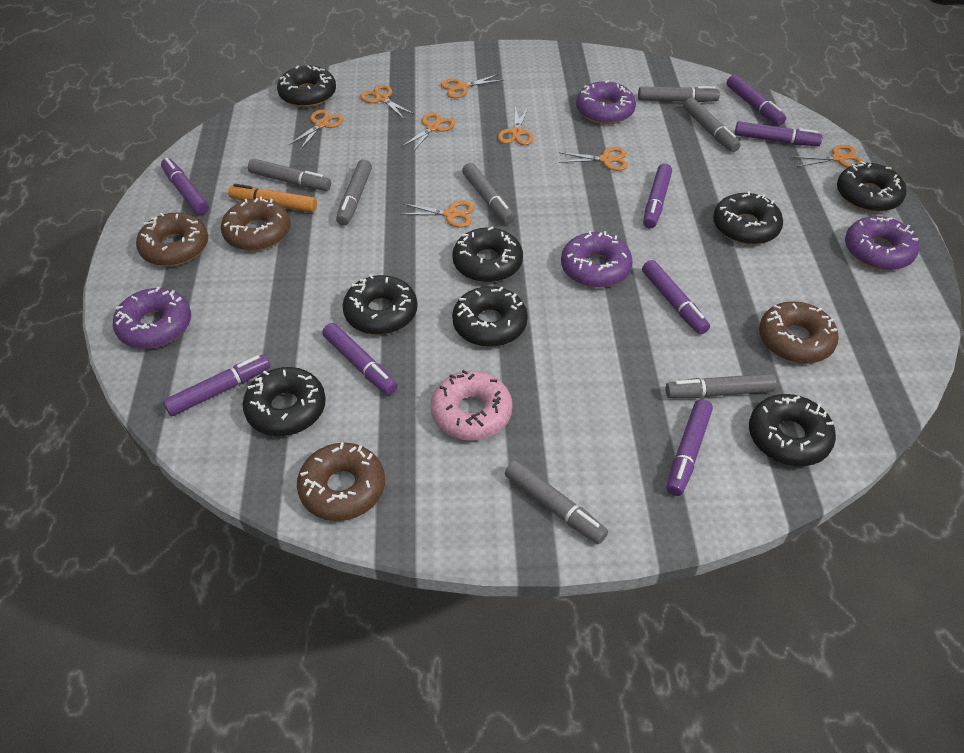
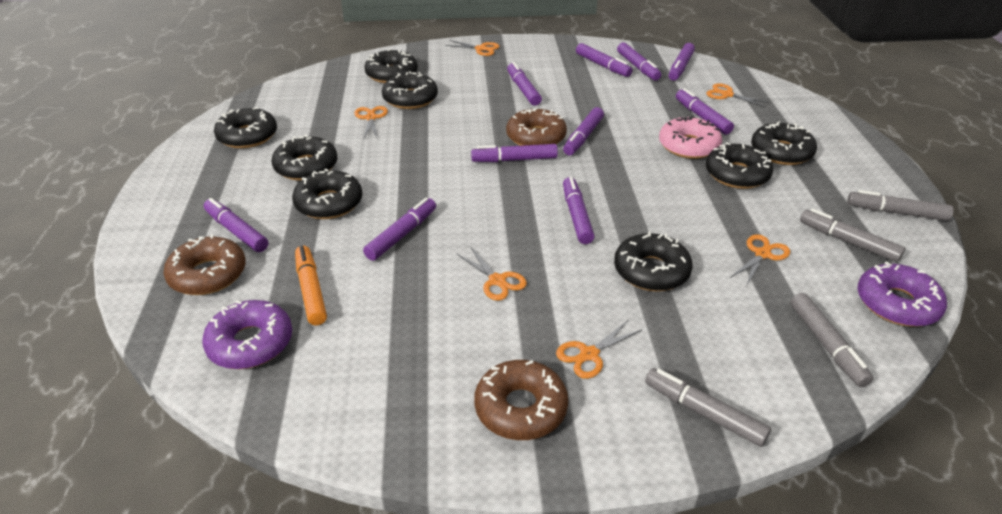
brown donut: [136,212,208,266] [221,196,291,251] [297,442,385,521] [759,301,839,364] = 4 -> [163,234,246,295] [474,360,568,440] [506,108,567,146] = 3
grey marker: [248,159,331,191] [336,159,372,226] [462,163,515,224] [505,460,608,544] [638,86,720,102] [666,373,777,398] [683,98,741,152] = 7 -> [645,368,771,447] [790,293,873,387] [800,209,905,262] [847,190,953,221] = 4
orange scissors: [289,109,344,150] [360,84,415,119] [400,201,474,228] [401,112,455,153] [441,74,503,98] [498,106,533,145] [559,147,628,171] [791,145,864,167] = 8 -> [354,106,388,139] [445,40,500,56] [457,246,527,301] [556,320,642,379] [706,83,770,107] [730,234,790,284] = 6
purple donut: [113,287,191,349] [561,231,633,288] [576,80,636,124] [845,216,919,270] = 4 -> [202,300,292,369] [858,262,947,327] = 2
purple marker: [161,158,209,215] [163,355,270,416] [322,323,398,395] [642,260,710,334] [643,163,672,229] [667,399,713,496] [727,75,786,126] [734,121,823,146] = 8 -> [204,198,268,252] [363,198,436,261] [471,144,558,162] [507,62,542,106] [563,107,604,155] [563,177,595,244] [576,43,633,77] [617,42,661,81] [669,43,695,81] [676,88,734,135] = 10

